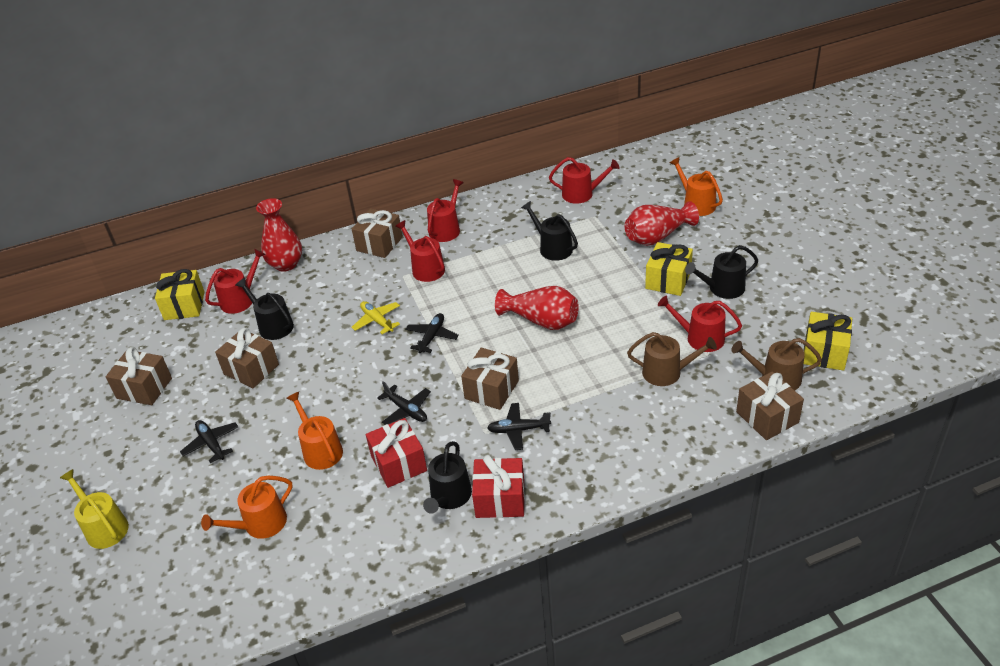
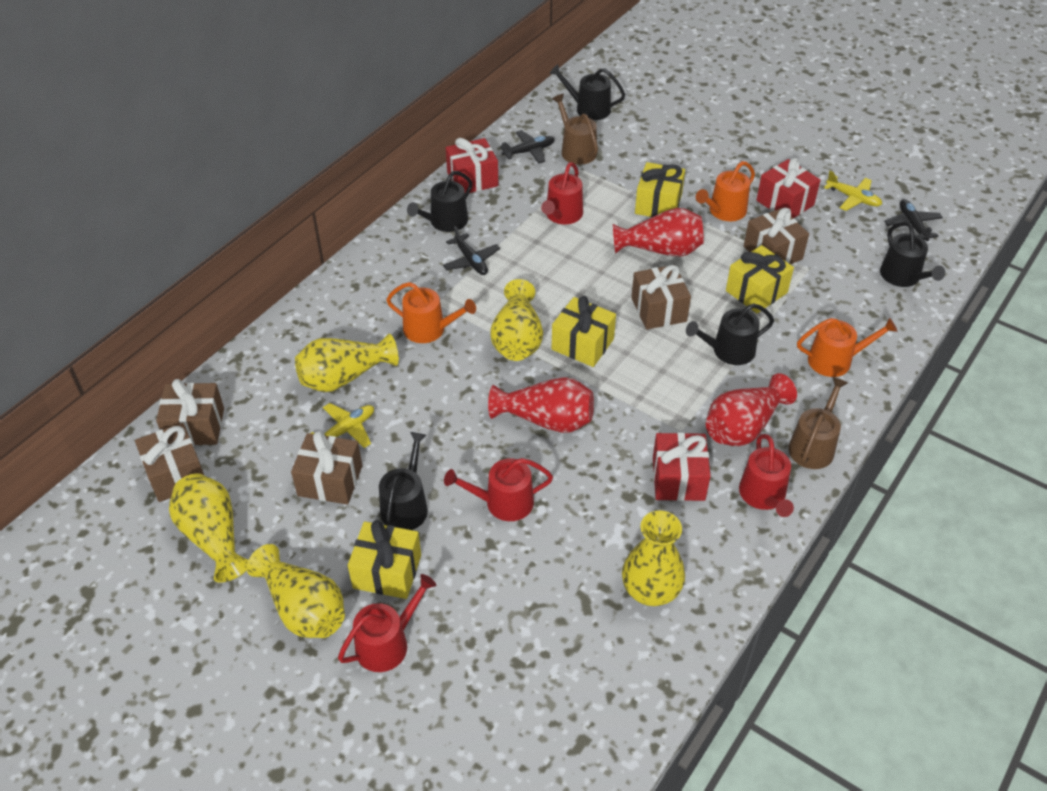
black plane: [180,420,238,463] [377,381,431,425] [405,313,459,353] [487,403,551,450] = 4 -> [443,226,500,275] [500,130,555,163] [884,199,943,241] = 3
black watering can: [235,278,294,340] [423,441,472,514] [521,201,578,261] [685,245,758,299] = 4 -> [379,432,428,530] [407,171,472,232] [550,64,625,120] [686,303,774,365] [880,222,945,287] = 5
red gift: [366,418,427,488] [472,455,525,518] = 2 -> [446,138,498,193] [653,432,711,501] [756,158,820,218] = 3
red watering can: [205,249,265,314] [395,220,445,282] [427,179,464,242] [549,157,620,204] [658,296,742,352] = 5 -> [338,574,436,672] [444,458,553,521] [541,162,583,224] [739,434,794,517] = 4
yellow gift: [155,269,205,320] [645,242,693,296] [804,312,852,371] = 3 -> [348,520,421,599] [552,296,616,367] [635,162,685,217] [726,245,794,313] = 4
yellow plane: [351,301,400,335] = 1 -> [311,403,374,448] [824,171,882,211] = 2
yellow vase: none = 0 -> [169,473,248,583] [246,544,345,638] [295,334,399,392] [490,279,543,361] [622,510,685,606] = 5
yellow watering can: [60,469,129,549] = 1 -> none = 0

